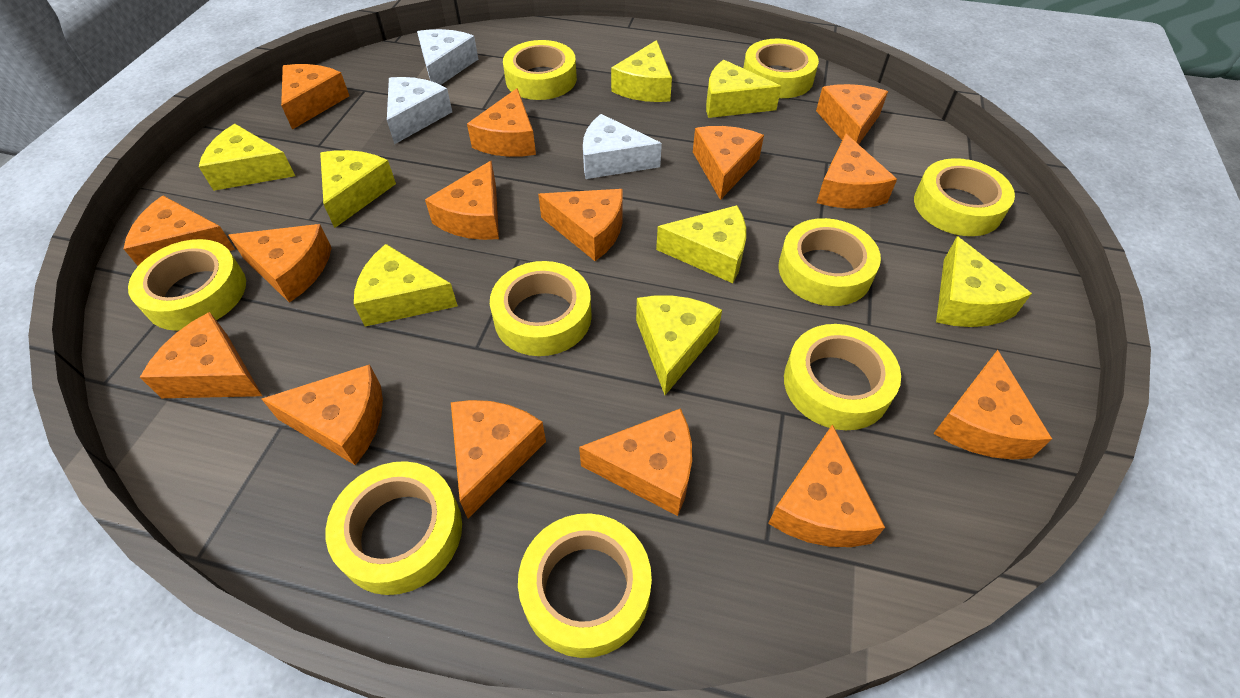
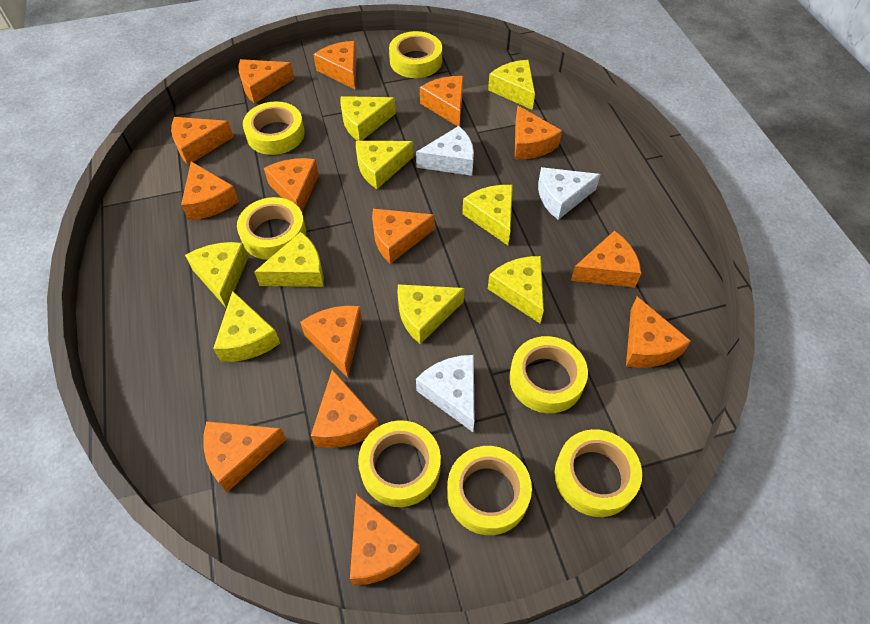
orange cheese: [124,196,235,266] [140,312,262,398] [228,224,332,303] [262,364,383,465] [281,64,349,130] [425,161,499,240] [451,400,546,518] [467,88,536,157] [538,189,623,261] [579,408,692,516] [693,126,764,200] [768,424,885,547] [816,84,888,144] [817,134,897,208] [933,350,1052,460] = 15 -> [171,117,233,165] [181,161,239,220] [203,421,286,492] [239,59,294,104] [264,158,319,212] [300,306,362,378] [311,369,379,448] [313,41,357,89] [350,494,420,586] [372,209,434,264] [420,76,463,126] [515,106,562,159] [571,230,641,287] [626,296,691,368] = 14
yellow cheese: [199,124,295,191] [320,150,396,228] [354,244,458,327] [611,40,672,102] [636,295,722,395] [656,205,746,283] [706,60,781,118] [936,236,1032,327] = 8 -> [185,242,248,309] [213,291,280,362] [254,232,324,287] [340,96,396,141] [356,141,413,189] [398,284,464,344] [462,185,513,245] [488,60,535,110] [488,256,544,323] = 9
yellow tape: [128,239,246,331] [326,461,462,595] [490,261,592,356] [503,40,577,100] [518,513,652,658] [743,39,819,98] [778,218,881,306] [784,324,901,430] [914,158,1015,236] = 9 -> [237,197,306,260] [243,101,305,155] [358,420,441,507] [389,31,442,78] [447,446,532,535] [509,336,588,413] [555,429,642,517] = 7

